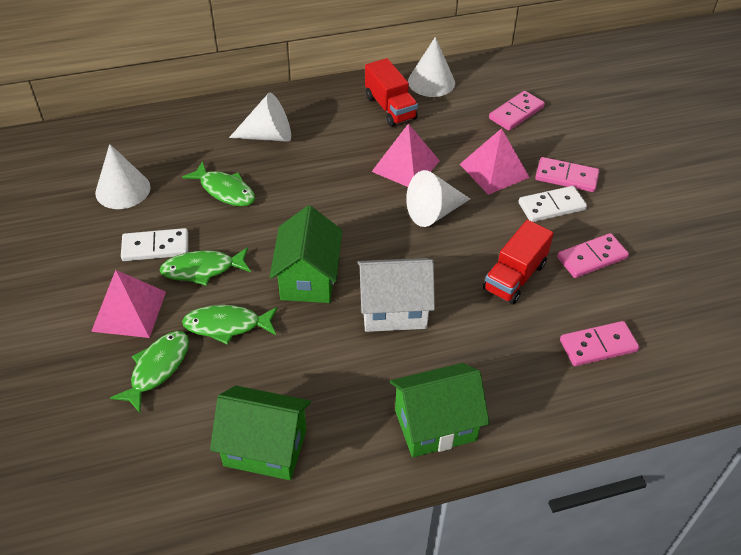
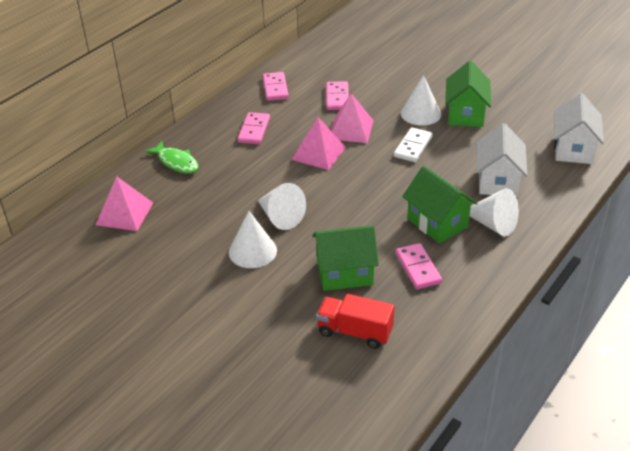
green fish: [110,331,189,413] [159,247,251,286] [182,161,255,206] [182,305,278,345] = 4 -> [144,141,199,173] = 1
red truck: [365,58,418,127] [483,220,554,305] = 2 -> [316,294,394,349] = 1
white domino: [121,228,188,261] [518,186,587,222] = 2 -> [394,127,433,162] = 1
white house: [357,258,435,332] = 1 -> [477,123,527,197] [554,93,604,164] = 2

